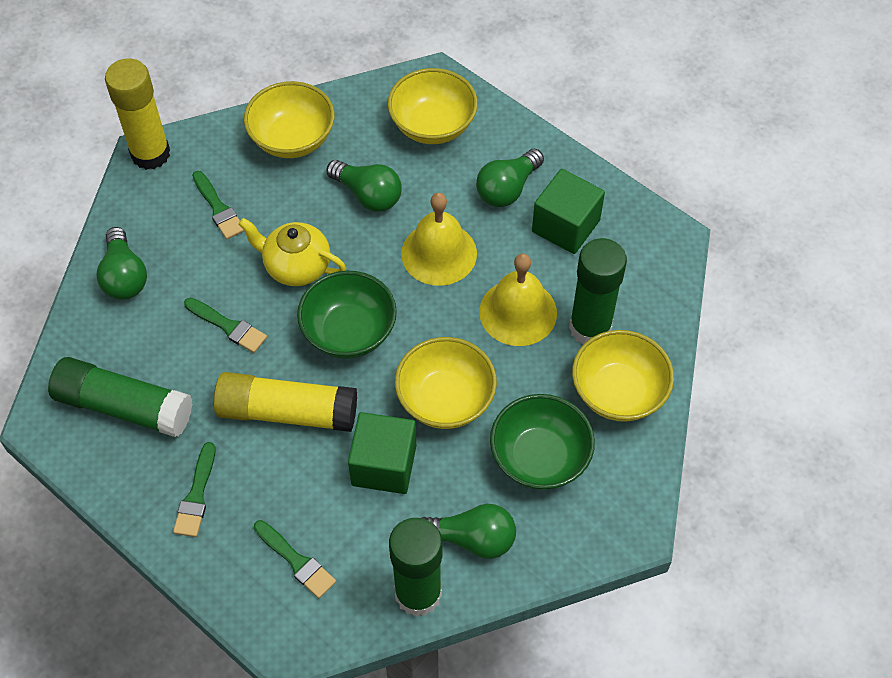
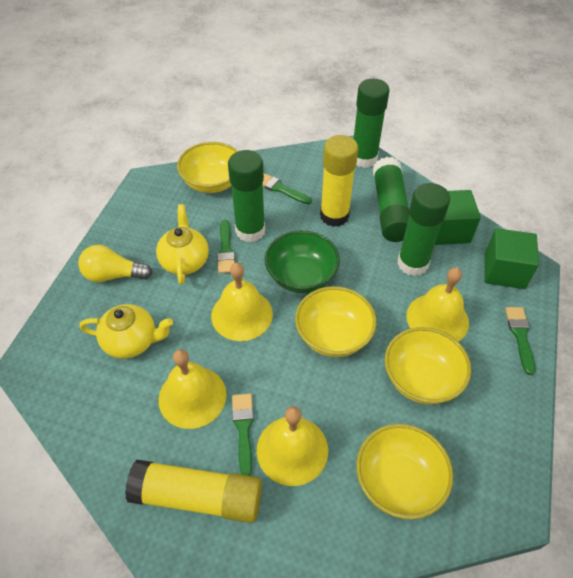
green bowl: [297,271,397,359] [490,394,595,490] = 2 -> [264,230,340,293] = 1
green glue stick: [48,357,193,437] [389,518,442,617] [569,238,627,344] = 3 -> [228,150,265,242] [354,79,390,168] [373,157,410,242] [397,183,450,276] = 4
green light bulb: [96,227,147,300] [326,160,402,212] [422,504,516,559] [476,149,544,207] = 4 -> none = 0
yellow bell: [401,193,477,286] [479,254,557,346] = 2 -> [158,349,227,429] [211,263,273,341] [257,406,328,486] [407,267,469,342] = 4
yellow light bulb: none = 0 -> [78,245,152,282] = 1
yellow teapot: [238,218,346,286] = 1 -> [79,304,173,359] [156,204,209,285] = 2

